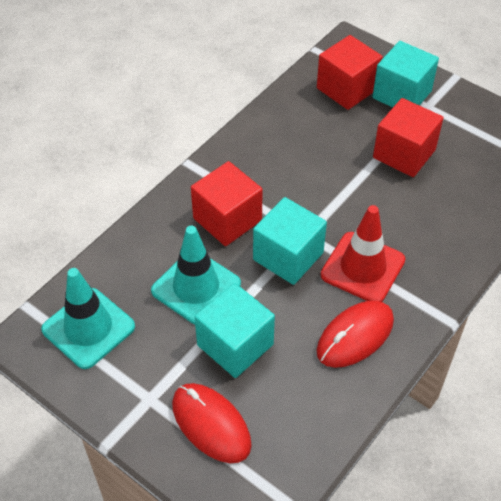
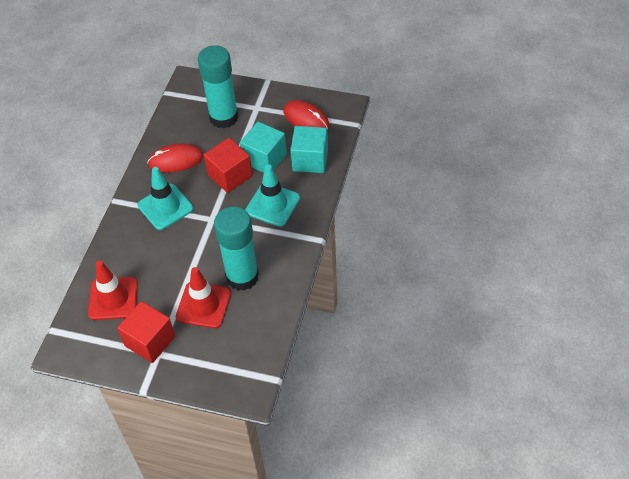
red cube: [191,161,263,246] [317,35,383,110] [373,98,443,177] = 3 -> [117,301,175,363] [204,138,253,193] = 2
red traffic cone: [321,205,405,302] = 1 -> [88,261,138,320] [176,267,231,328] = 2
turquoise cube: [194,283,275,378] [253,197,327,285] [372,41,439,107] = 3 -> [240,122,287,173] [291,126,328,173] = 2
turquoise glue stick: none = 0 -> [198,45,239,128] [214,206,259,291] = 2

